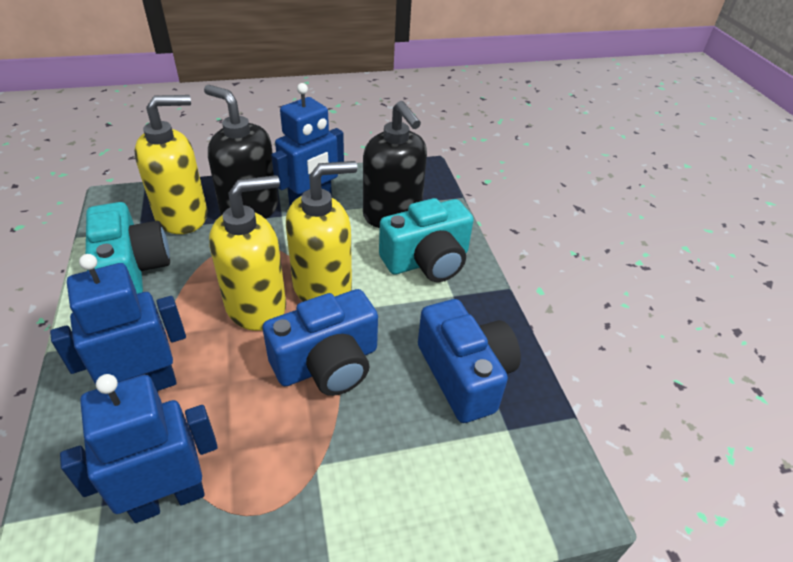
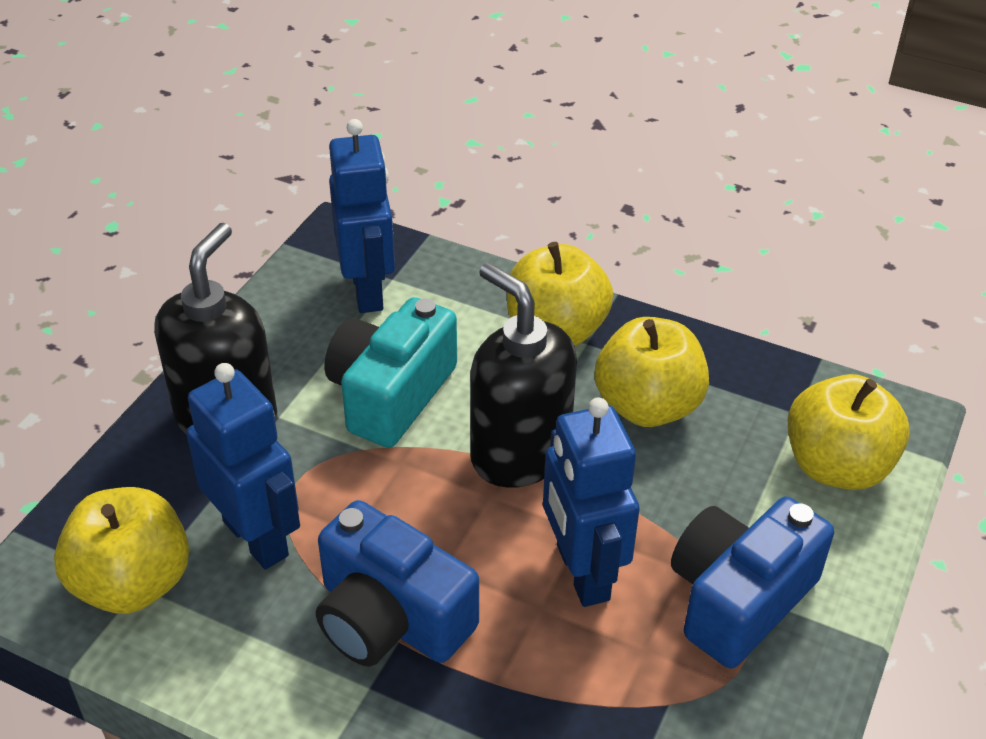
turquoise camera: [86,202,170,294] [379,198,474,282] = 2 -> [325,297,457,448] = 1
yellow apple: none = 0 -> [54,487,189,614] [507,242,613,346] [595,317,709,427] [787,374,910,490] = 4
yellow soap dispenser: [134,95,208,234] [209,175,286,331] [286,161,357,302] = 3 -> none = 0

